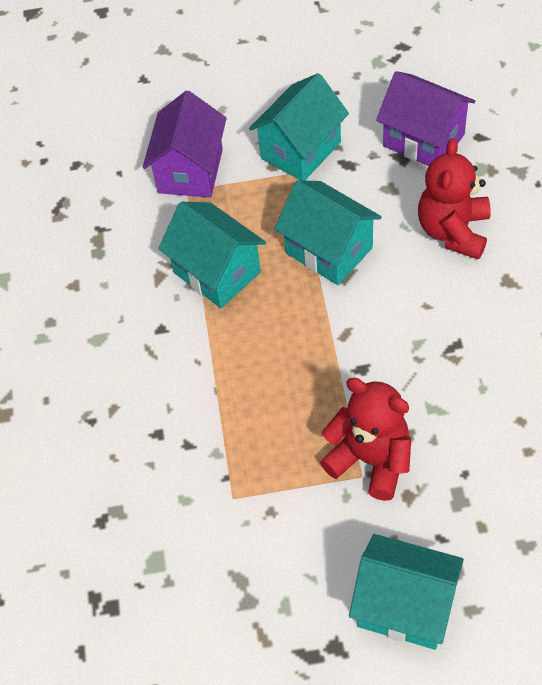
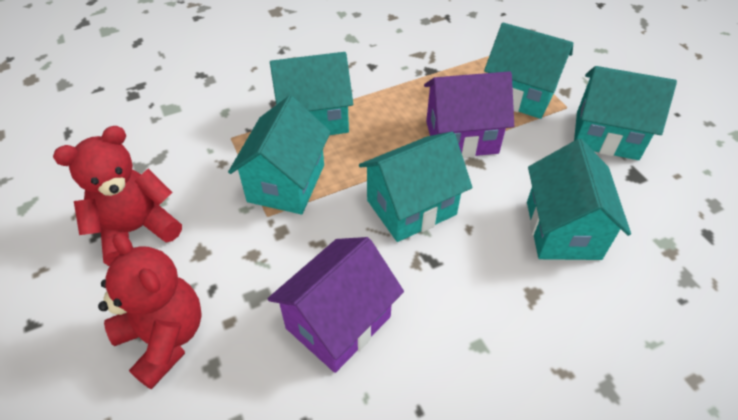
turquoise house: [158,202,266,308] [249,73,349,180] [274,180,382,285] [349,534,464,650] = 4 -> [228,96,331,214] [270,52,353,135] [359,132,472,242] [484,23,573,119] [527,139,631,260] [574,66,677,160] = 6

